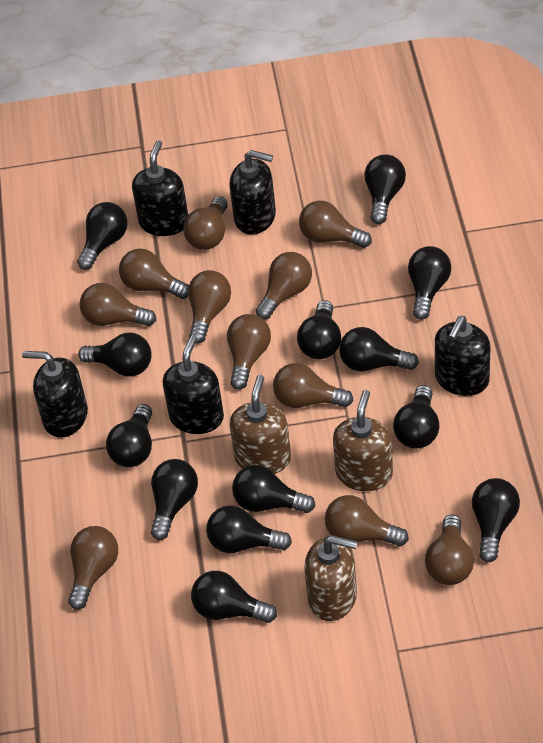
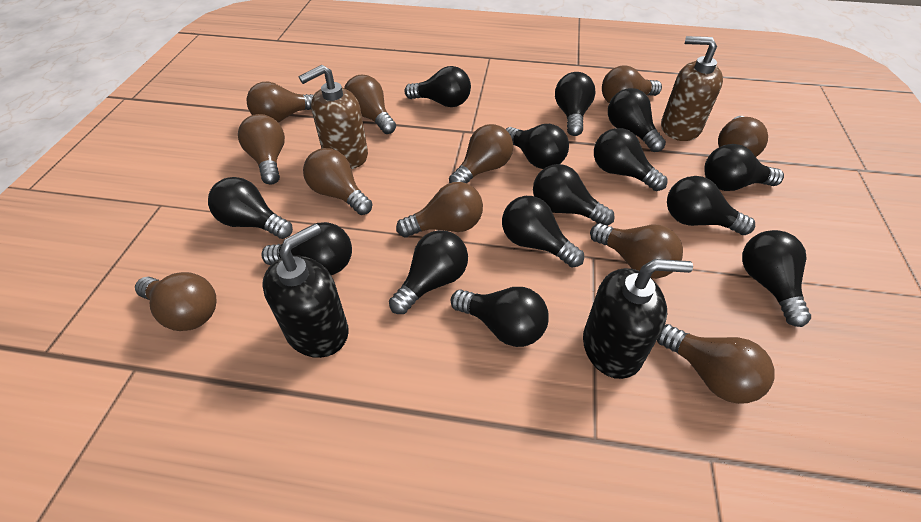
black light bulb: [77,202,128,270] [78,333,152,377] [106,404,152,467] [151,459,198,540] [191,571,277,623] [206,505,292,553] [232,465,316,513] [297,300,341,359] [339,327,419,372] [364,154,406,224] [393,385,440,449] [408,246,451,320] [472,478,520,563] = 13 -> [208,177,293,239] [261,222,352,275] [389,230,468,314] [404,66,471,107] [450,287,549,347] [502,196,584,268] [506,124,569,169] [533,164,615,226] [555,72,596,136] [594,128,667,191] [608,88,666,152] [667,176,755,235] [704,144,784,191] [742,230,811,327] = 14
black soap dispenser: [22,351,88,438] [132,140,188,236] [162,334,224,434] [230,150,276,235] [435,316,490,396] = 5 -> [262,223,349,358] [583,259,693,379] = 2
brown soap dispenser: [230,375,291,474] [304,535,358,621] [333,390,393,491] = 3 -> [299,65,368,169] [661,36,723,141] = 2

